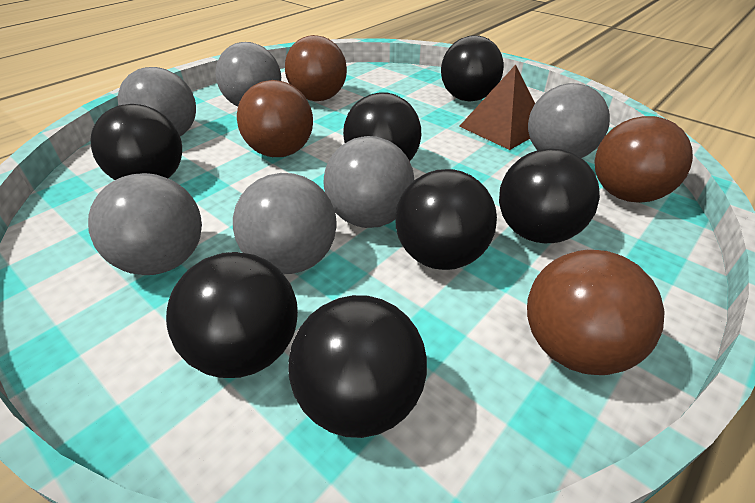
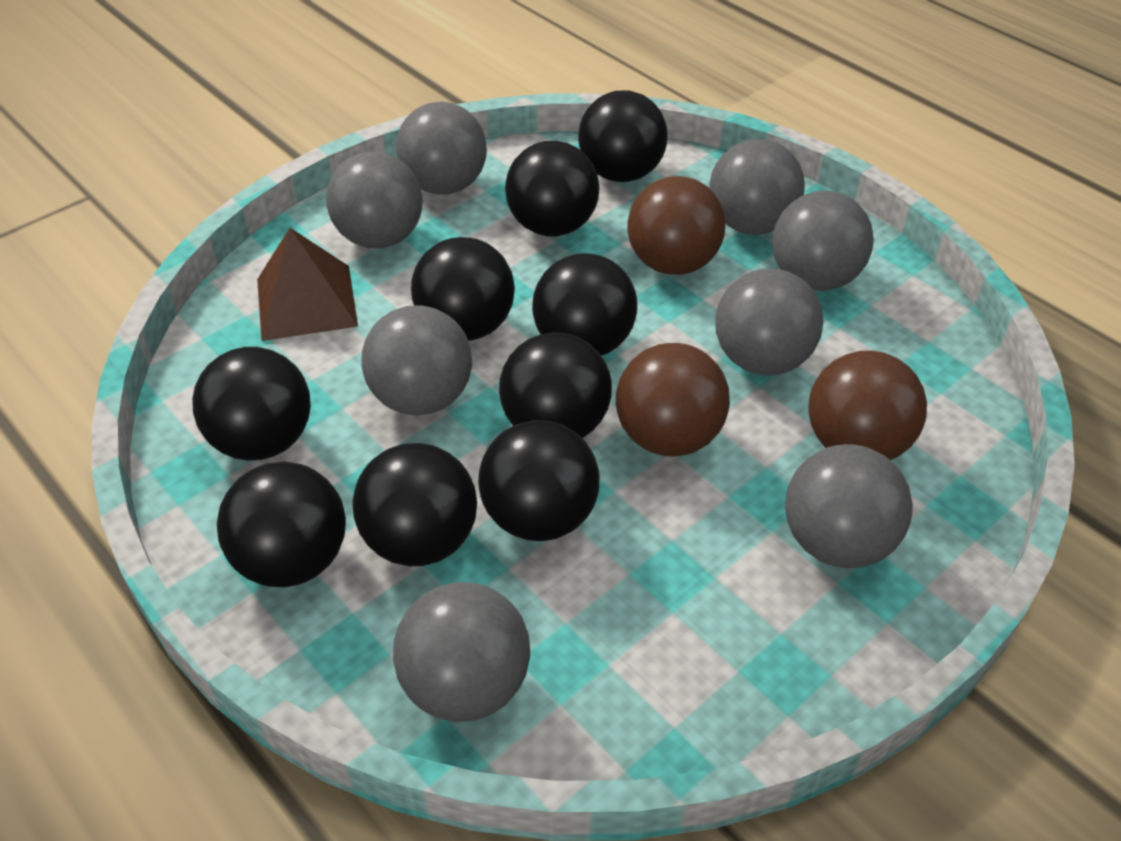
black ball: [90,104,182,180] [166,252,298,378] [288,295,427,438] [343,92,421,161] [395,169,497,270] [441,35,504,102] [499,148,600,243] = 7 -> [192,347,311,461] [217,461,346,587] [353,443,477,566] [411,237,515,341] [478,420,599,541] [499,332,612,438] [505,141,599,236] [532,253,637,356] [578,90,668,182] = 9
brown ball: [237,80,313,157] [285,35,347,101] [527,250,665,375] [595,116,693,203] = 4 -> [616,343,730,457] [627,176,726,275] [808,350,927,460] = 3
grey ball: [88,173,202,275] [118,67,196,136] [215,42,281,106] [233,173,337,274] [323,136,414,228] [528,83,610,158] = 6 -> [326,152,423,248] [361,305,472,416] [393,582,530,722] [396,102,487,195] [709,139,805,235] [715,269,823,375] [772,191,874,291] [785,444,913,568] = 8

